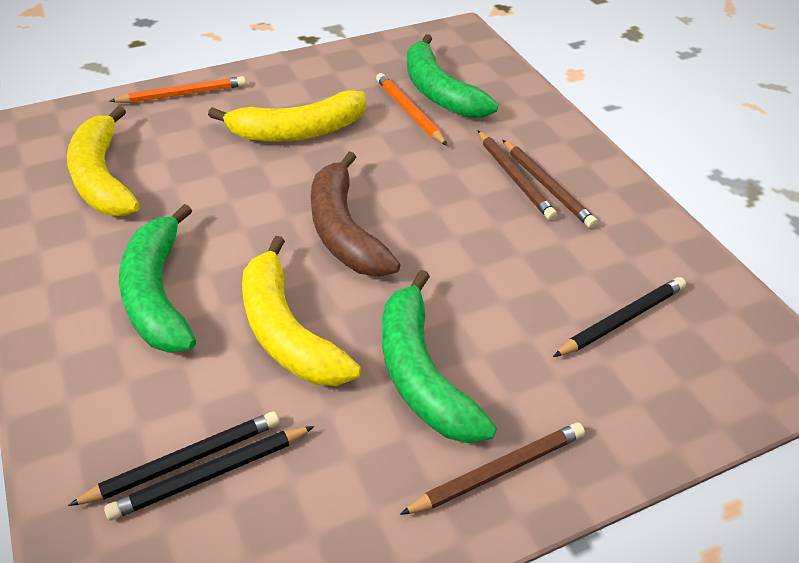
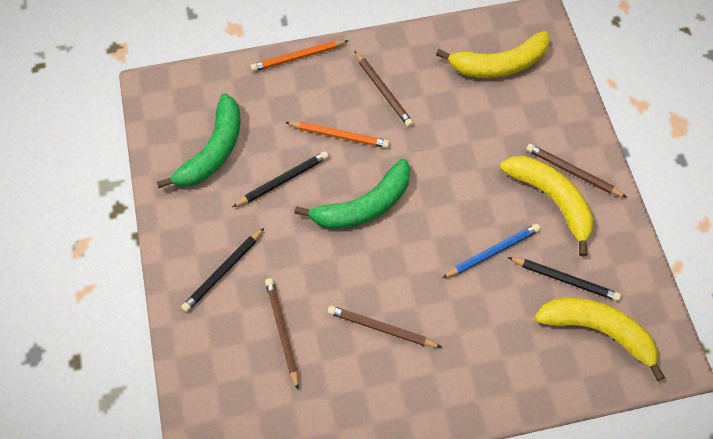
blue pencil: none = 0 -> [442,224,540,278] = 1
brown banana: [311,151,400,277] = 1 -> none = 0
brown pencil: [400,423,585,515] [477,130,557,220] [503,140,598,228] = 3 -> [265,278,299,390] [328,305,441,347] [354,51,413,127] [526,144,627,198] = 4
green banana: [119,204,196,353] [382,270,497,443] [407,34,498,118] = 3 -> [157,94,240,188] [294,159,411,229] = 2

